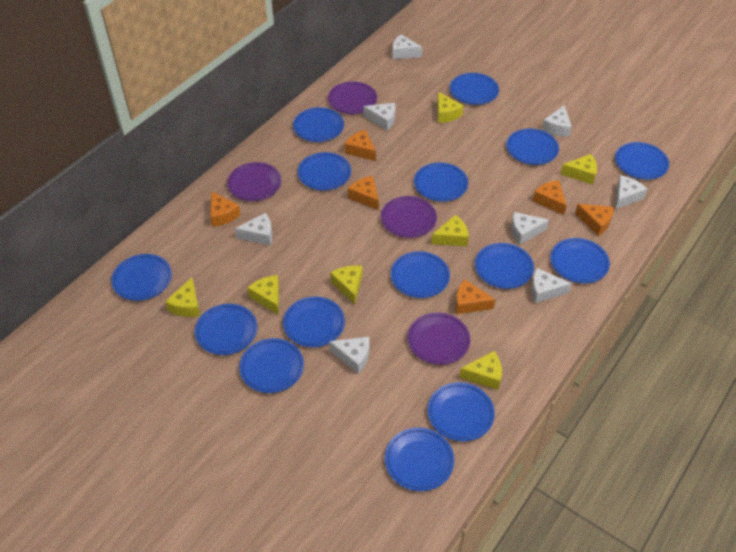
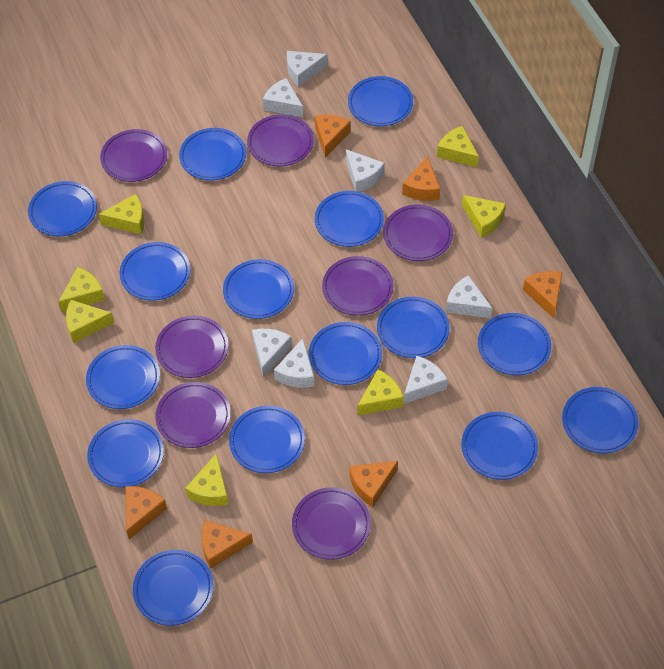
purple plate: [227,162,282,201] [328,81,377,114] [381,196,437,238] [407,313,470,365] = 4 -> [100,129,167,182] [155,316,229,378] [155,382,231,448] [247,114,314,167] [292,487,371,560] [322,256,394,316] [383,205,453,261] = 7
white cheese: [235,213,272,245] [329,337,370,374] [363,103,395,130] [392,34,423,59] [511,212,549,245] [531,268,572,303] [542,106,572,137] [615,175,647,209] = 8 -> [252,329,292,378] [263,78,303,117] [274,338,315,388] [287,51,328,87] [346,149,385,192] [404,356,448,404] [446,275,492,318] = 7

